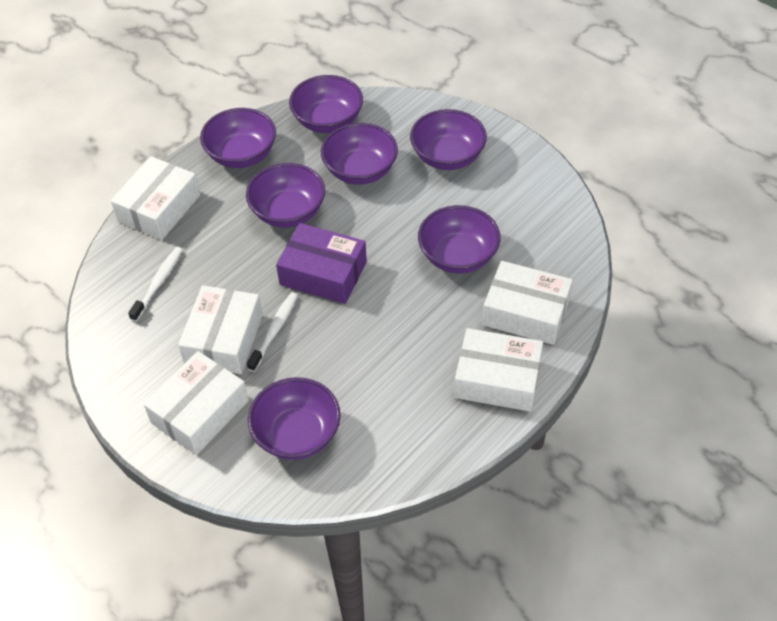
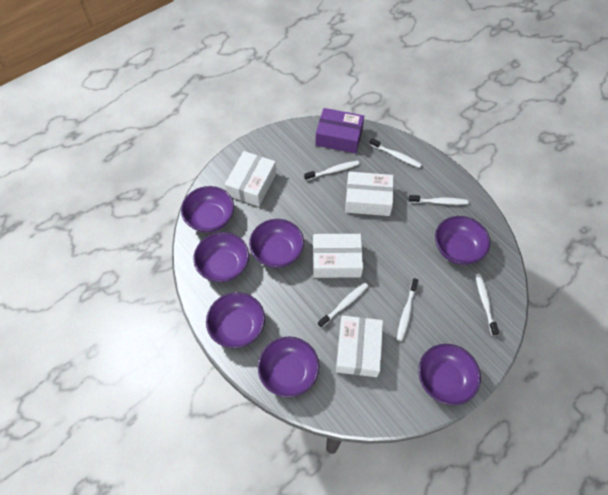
white box: [111,156,200,240] [144,351,249,455] [178,285,263,374] [454,328,543,412] [482,261,573,345] = 5 -> [225,151,276,207] [313,234,363,278] [336,315,383,377] [345,172,394,216] = 4
white toothbrush: [128,247,183,322] [247,292,298,372] = 2 -> [304,160,359,181] [318,283,368,328] [369,138,422,168] [397,278,418,341] [408,195,469,205] [476,274,499,336] = 6

